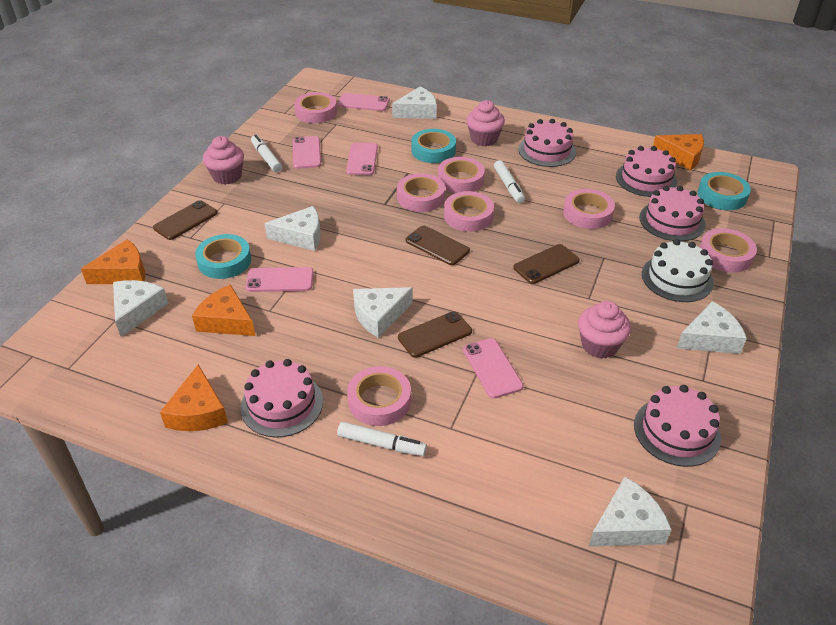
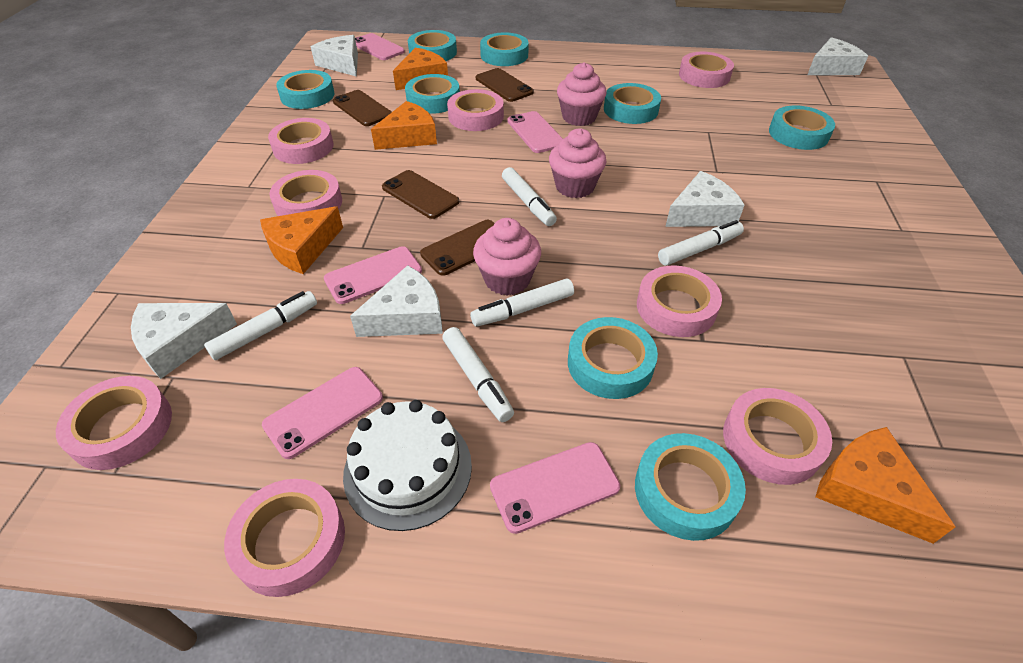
pink cake: [240,359,323,437] [518,119,576,167] [616,146,677,197] [634,385,721,467] [639,186,706,241] = 5 -> none = 0
pink tape: [294,92,337,123] [347,366,411,426] [397,173,445,212] [438,157,485,193] [444,191,494,232] [563,189,615,229] [700,228,757,273] = 7 -> [56,376,172,470] [224,479,345,597] [268,118,334,164] [269,170,342,216] [447,89,504,131] [637,265,722,337] [679,52,734,88] [723,388,832,485] = 8
turquoise tape: [195,234,251,279] [411,129,456,163] [698,172,751,210] = 3 -> [276,70,335,109] [405,74,460,114] [408,30,457,61] [480,32,529,66] [568,317,658,399] [604,83,661,124] [635,433,746,541] [769,106,835,150] = 8
white cheese: [113,280,169,337] [265,206,321,251] [353,287,413,338] [392,87,437,119] [589,477,672,547] [677,301,747,354] = 6 -> [131,303,237,379] [311,35,358,77] [350,265,443,337] [665,171,744,227] [807,37,868,75] = 5
white marker: [251,134,282,172] [337,422,427,456] [494,160,525,203] = 3 -> [204,291,317,360] [442,327,514,422] [470,278,574,327] [502,167,557,226] [658,220,744,266] = 5

